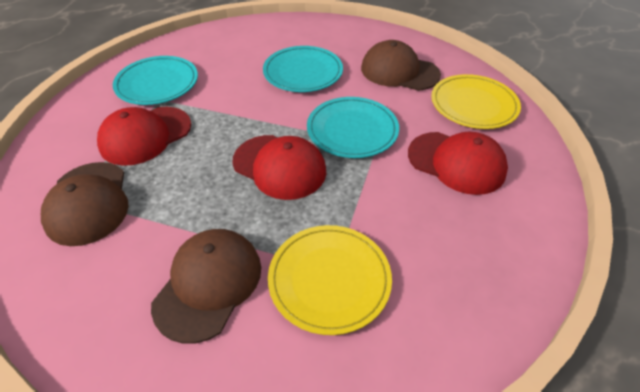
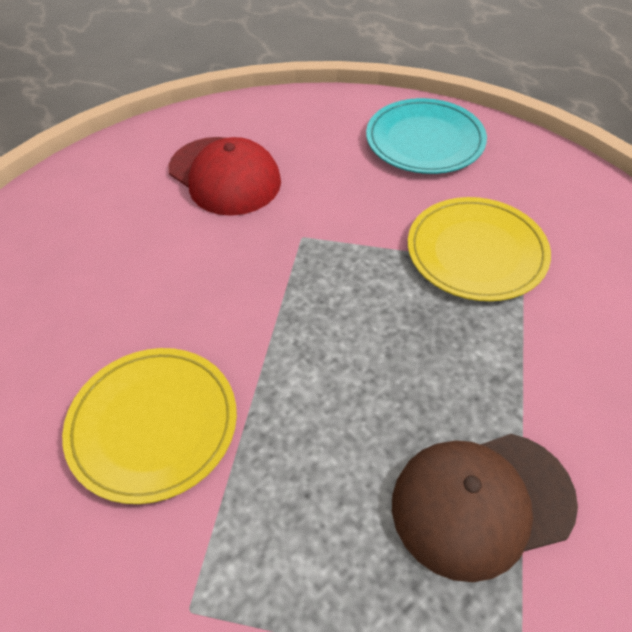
brown cap: [41,162,129,246] [151,229,261,344] [361,40,441,91] = 3 -> [392,434,578,582] = 1
red cap: [97,107,191,166] [232,135,326,200] [408,131,508,195] = 3 -> [169,137,281,216] = 1
turquoise plate: [113,56,198,105] [263,46,343,92] [307,97,399,158] = 3 -> [366,98,487,174] = 1

